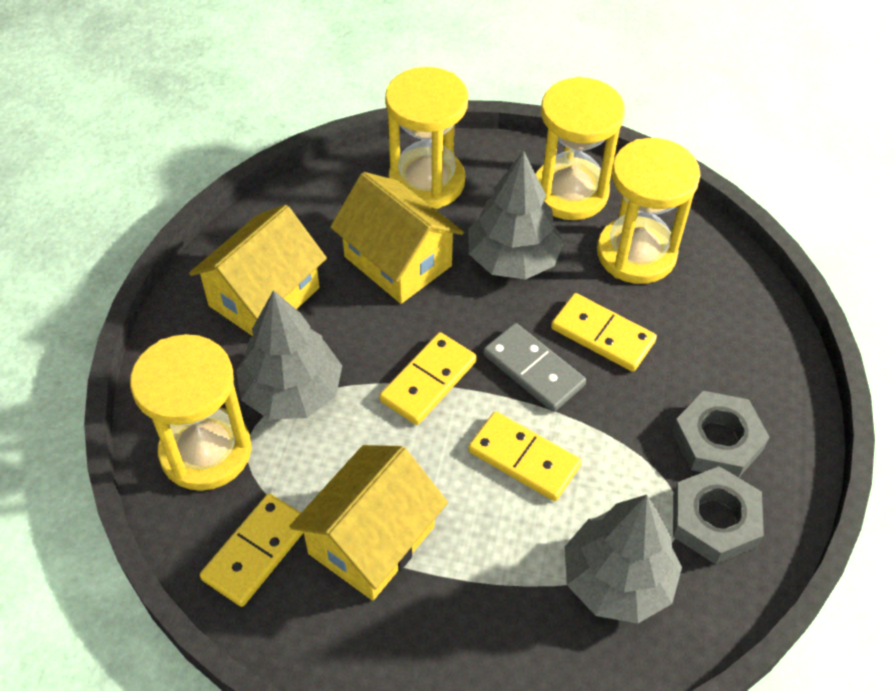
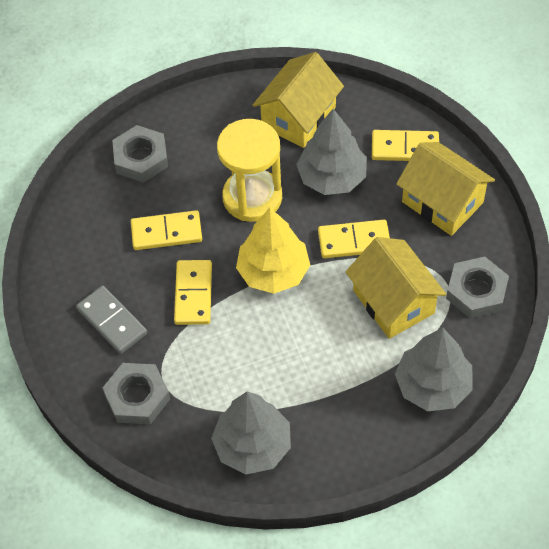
grey nut: [672,391,770,478] [673,466,764,564] = 2 -> [103,363,170,424] [112,125,168,183] [446,257,509,319] = 3
yellow hourglass: [130,334,252,491] [385,67,468,209] [536,77,625,220] [597,138,701,284] = 4 -> [217,119,282,222] = 1
yellow tree: none = 0 -> [236,208,310,294] = 1

